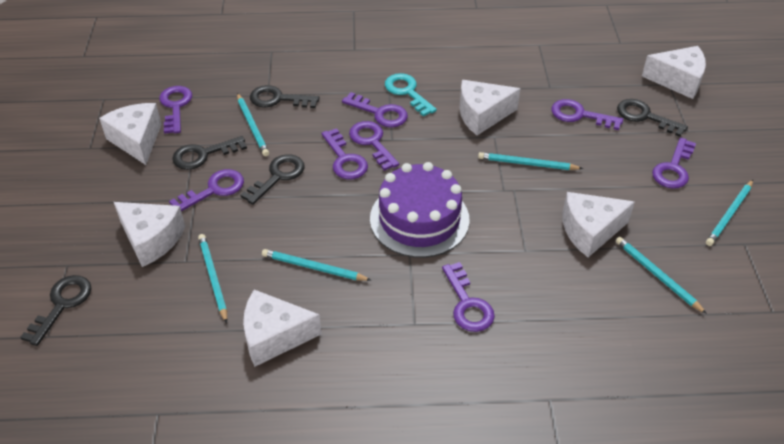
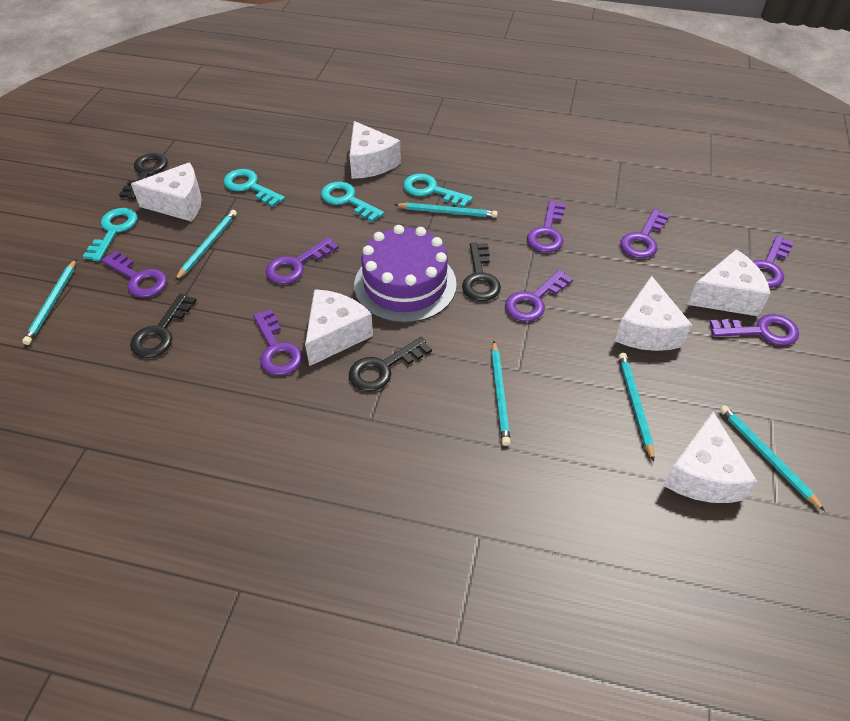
black key: [20,275,91,346] [172,136,247,170] [240,154,305,205] [250,85,320,108] [617,99,688,137] = 5 -> [119,153,167,199] [130,293,197,358] [349,337,432,391] [462,243,501,301] = 4
turquoise key: [385,73,437,117] = 1 -> [83,208,137,261] [223,169,285,207] [321,182,384,222] [403,173,473,208] = 4

